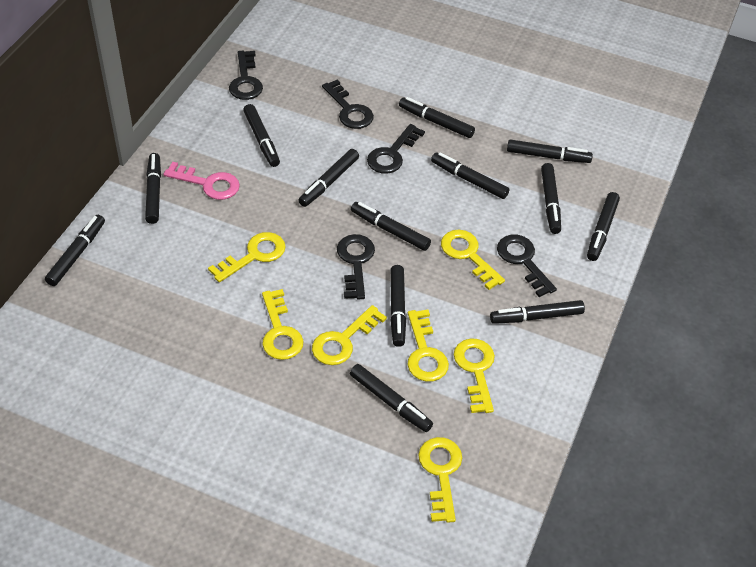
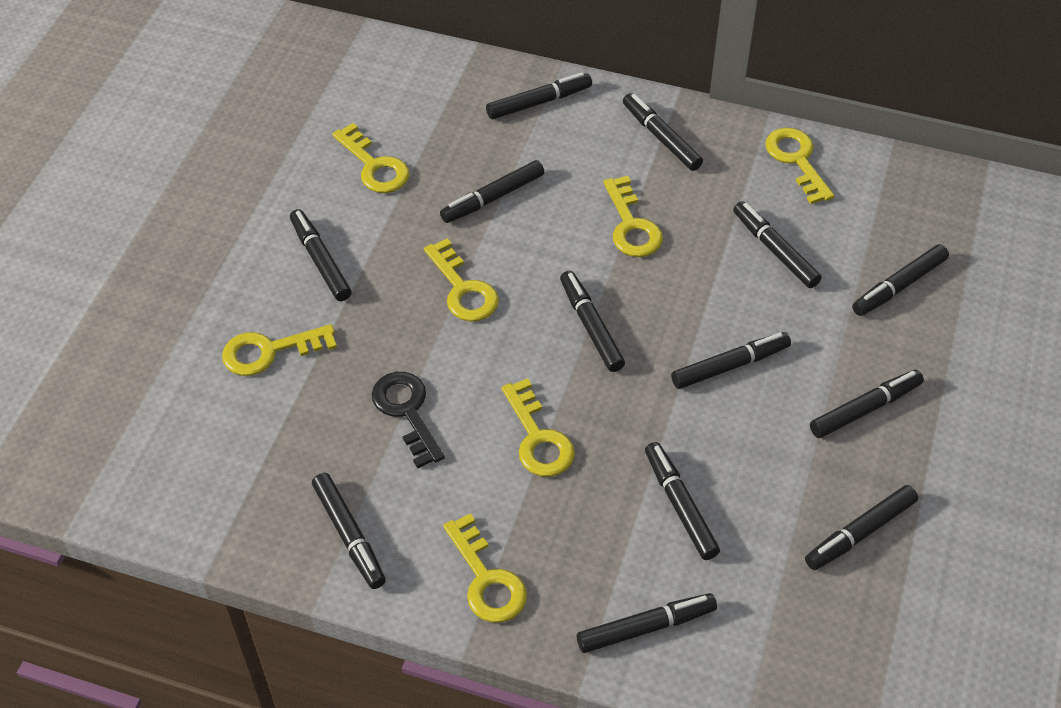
black key: [229,51,263,100] [322,79,374,129] [337,234,375,299] [367,124,425,174] [497,235,557,297] = 5 -> [372,372,445,468] = 1
pink key: [164,162,240,200] = 1 -> none = 0

